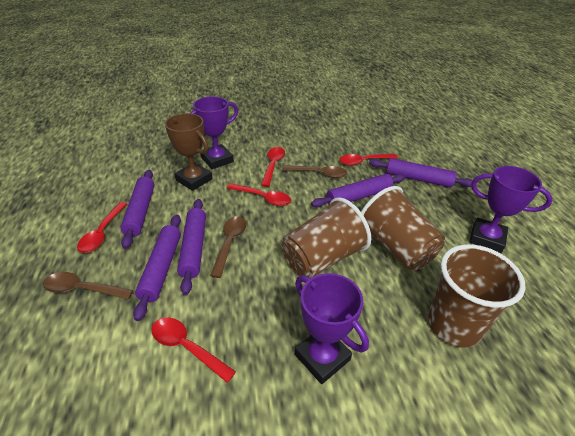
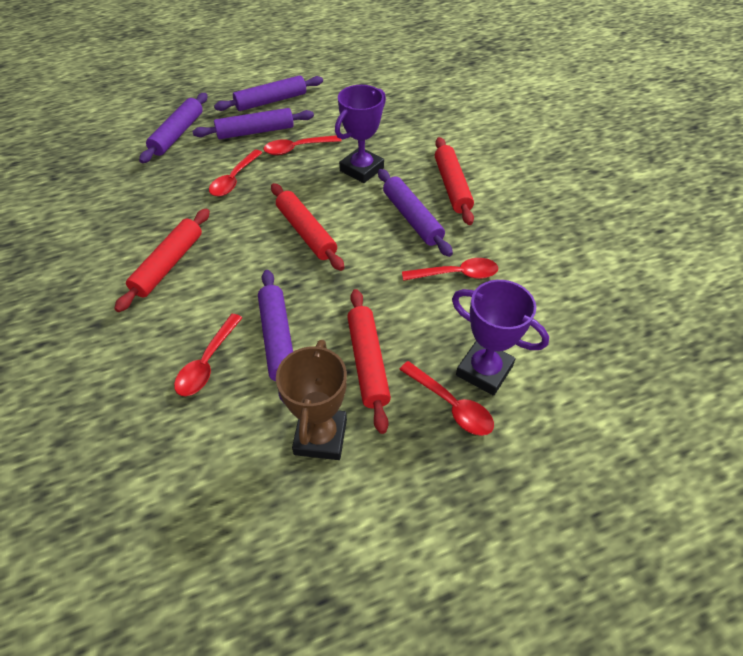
brown cup: [281,197,371,278] [361,186,445,270] [428,244,525,347] = 3 -> none = 0
brown spoon: [43,272,133,299] [210,216,246,278] [282,165,347,178] = 3 -> none = 0
purple trophy: [190,96,238,169] [295,273,369,384] [469,166,553,253] = 3 -> [335,85,386,183] [452,280,549,396] = 2
red rolling pin: none = 0 -> [114,208,210,312] [271,183,344,271] [347,289,391,434] [435,137,474,225] = 4

